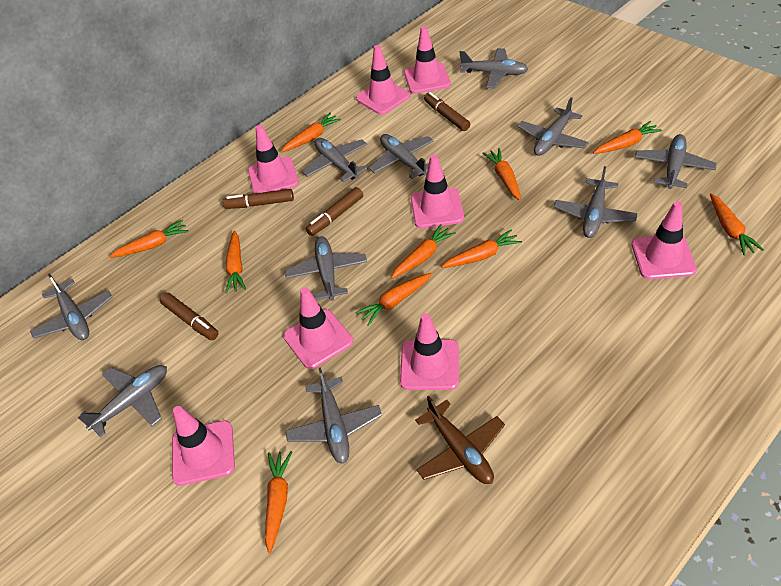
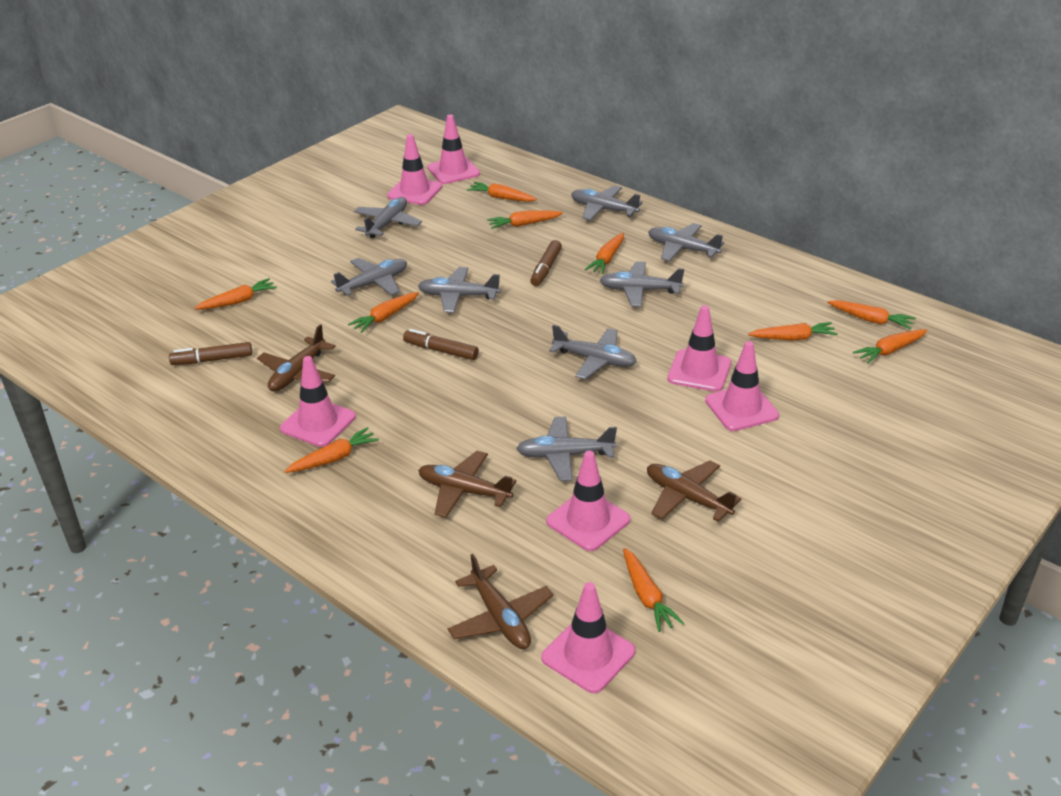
brown marker: [160,293,219,340] [223,189,294,209] [306,187,363,236] [424,92,470,131] = 4 -> [169,342,252,365] [403,329,479,360] [530,240,562,286] = 3
brown plane: [415,395,505,484] = 1 -> [257,324,336,392] [418,451,516,518] [447,554,553,649] [647,460,741,522] = 4
grey plane: [30,273,112,340] [78,365,167,437] [285,236,367,301] [285,367,382,464] [302,138,368,182] [369,134,434,179] [459,48,528,88] [518,97,589,156] [554,166,638,238] [635,134,717,189] = 10 -> [331,258,407,296] [354,197,422,238] [418,267,501,313] [516,417,617,481] [549,325,637,379] [571,185,643,220] [600,261,684,307] [648,223,724,261] = 8
pink traffic cone: [172,406,235,486] [248,125,299,194] [283,288,353,369] [356,45,410,115] [400,313,459,390] [404,26,451,94] [411,154,464,228] [632,201,697,279] = 8 -> [280,356,356,447] [387,134,442,205] [427,115,480,184] [541,582,635,693] [546,451,630,551] [667,305,731,392] [705,341,779,431] = 7

